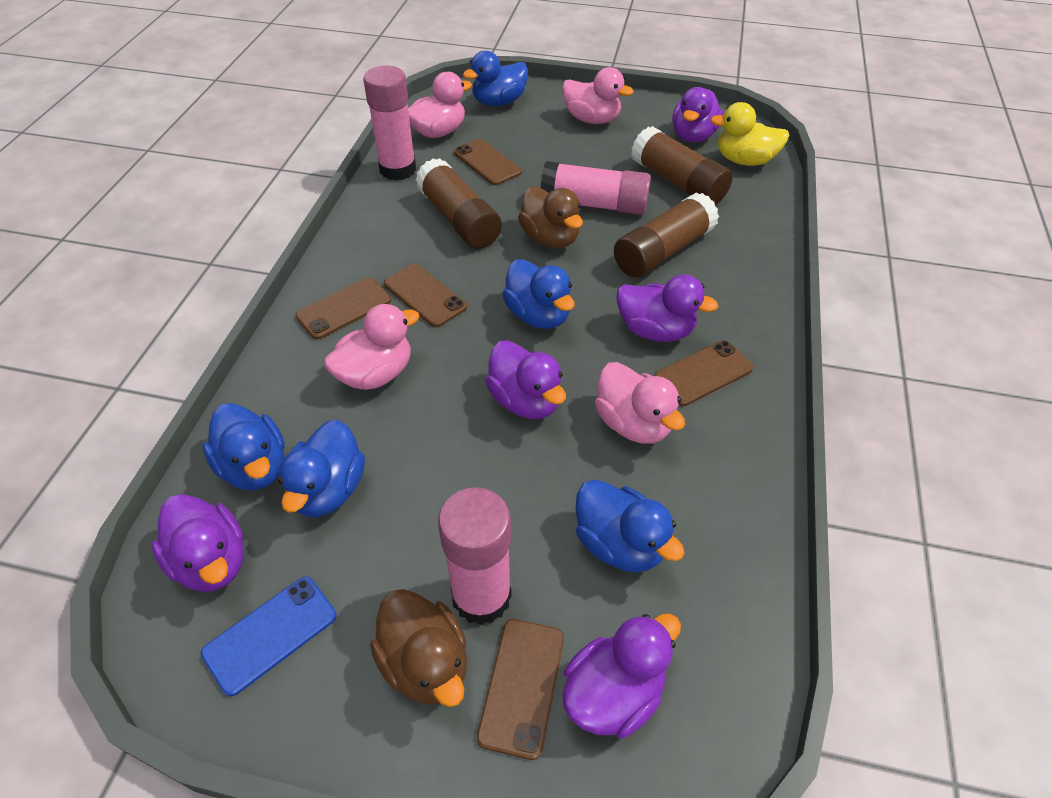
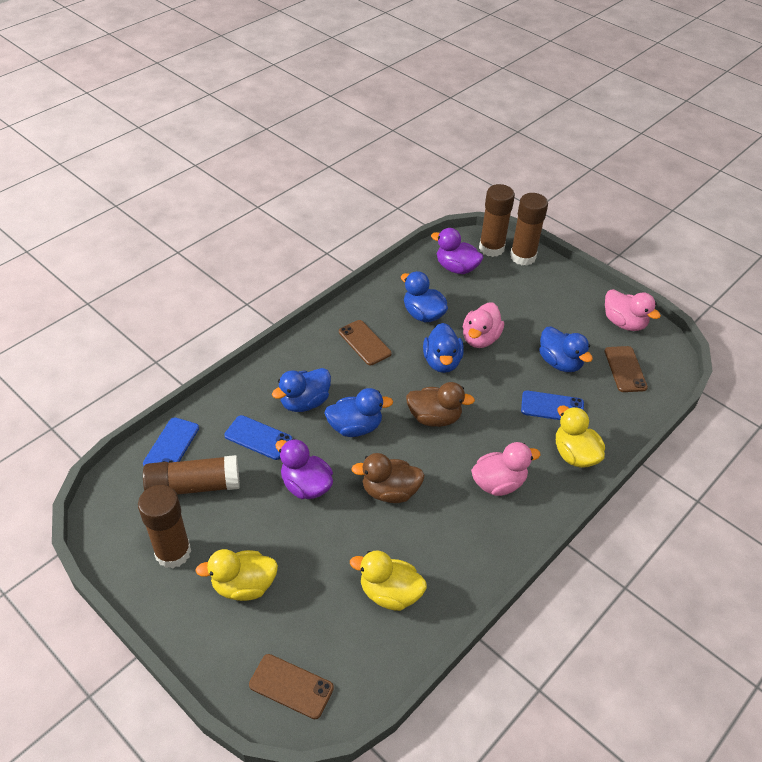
blue phone: [201,577,337,696] = 1 -> [143,417,199,466] [224,415,292,460] [521,390,584,420] = 3
brown glue stick: [415,158,502,249] [614,193,719,278] [631,126,733,205] = 3 -> [138,485,191,569] [143,455,240,495] [479,184,515,257] [510,193,548,266] = 4
brown phone: [295,278,391,339] [384,264,467,327] [454,139,522,185] [477,619,564,760] [654,340,753,406] = 5 -> [249,654,334,719] [339,320,392,365] [605,346,648,392] = 3
pink duck: [324,304,419,390] [408,72,472,138] [562,67,634,124] [595,362,685,444] = 4 -> [463,302,504,348] [471,442,540,496] [605,289,661,331] = 3
pink glue stick: [363,66,416,181] [438,487,512,625] [541,161,651,215] = 3 -> none = 0
purple duck: [151,494,244,592] [485,340,566,419] [563,614,681,739] [617,274,718,342] [672,87,724,143] = 5 -> [275,439,333,499] [431,228,483,274] = 2
yellow duck: [710,102,789,166] = 1 -> [195,549,278,601] [350,550,427,611] [556,405,605,468] = 3

